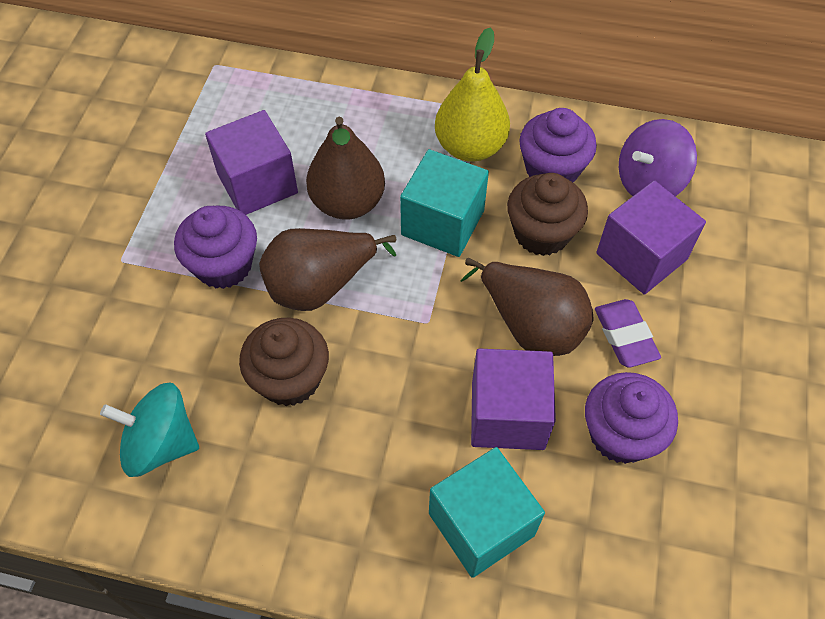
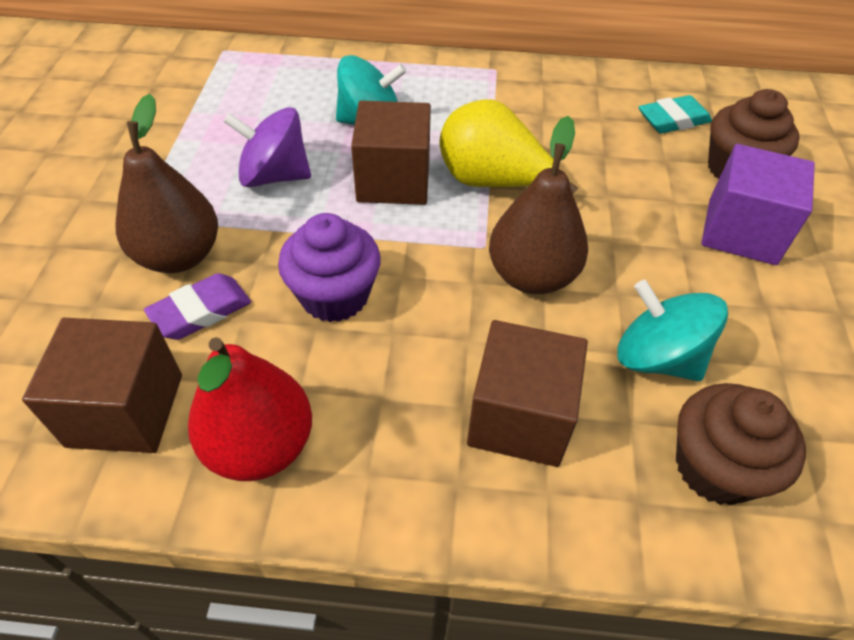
brown cube: none = 0 -> [22,318,182,453] [351,100,431,205] [467,320,588,467] = 3
brown pear: [259,228,396,311] [306,117,385,220] [461,258,594,356] = 3 -> [115,94,218,273] [489,116,588,294] = 2
purple cube: [205,110,298,215] [471,349,556,450] [596,180,706,295] = 3 -> [701,144,815,265] = 1
purple cupcake: [174,206,257,289] [519,108,597,182] [585,372,678,464] = 3 -> [278,213,381,322] = 1
red pear: none = 0 -> [188,337,312,481] = 1
turquoise cube: [400,149,489,257] [429,447,545,578] = 2 -> none = 0
turquoise eraser: none = 0 -> [639,95,712,133] = 1
turquoise spinning top: [100,383,199,477] = 1 -> [336,55,407,125] [617,280,728,381] = 2

